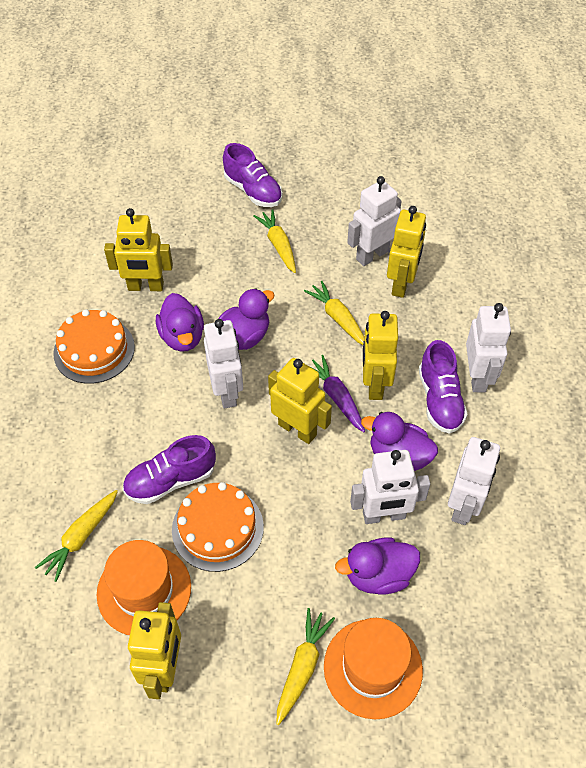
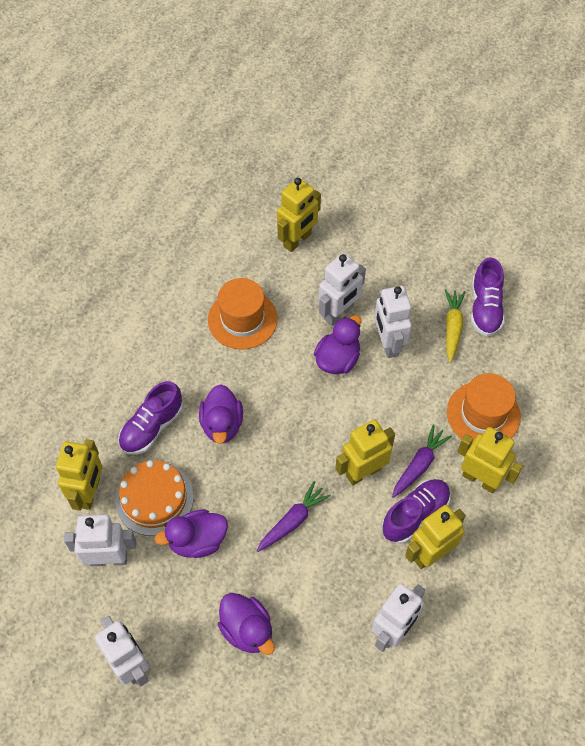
orange cake: [53,309,135,384] [172,482,264,572] = 2 -> [115,460,194,536] = 1
purple carrot: [312,355,365,432] = 1 -> [256,481,331,552] [392,424,452,498] = 2
yellow carrot: [35,490,118,582] [253,209,296,273] [276,608,335,725] [304,281,364,345] = 4 -> [445,289,466,362] = 1

